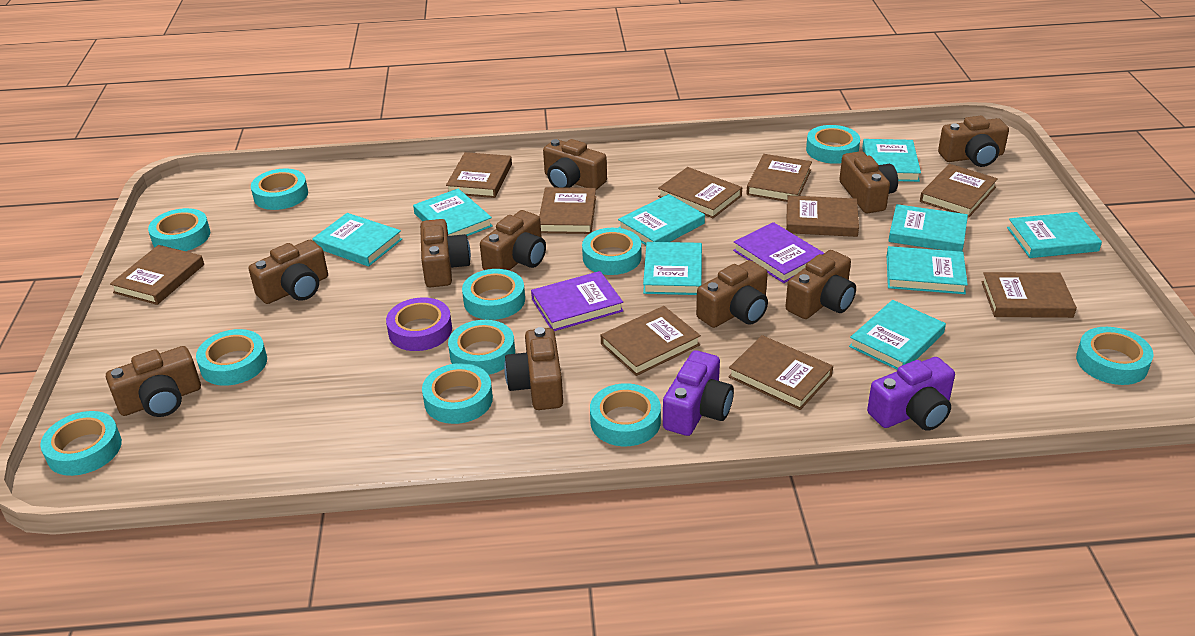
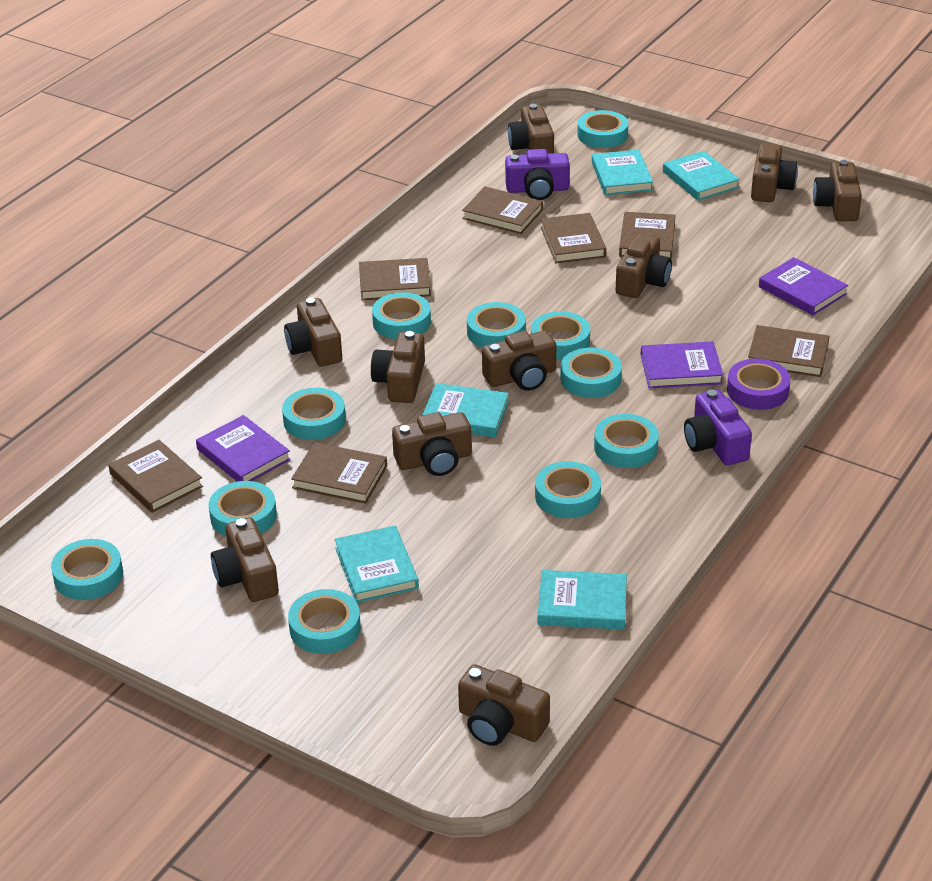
brown book: [110,245,204,305] [446,152,512,198] [539,187,596,234] [601,306,701,376] [658,167,742,218] [728,335,833,410] [746,154,812,202] [786,195,859,237] [920,164,998,218] [982,272,1077,318] = 10 -> [108,440,203,513] [291,442,387,504] [359,258,431,300] [462,186,543,234] [541,213,606,263] [619,212,676,259] [748,325,829,377] = 7
purple book: [531,271,623,331] [733,222,824,283] = 2 -> [196,415,291,481] [641,341,723,389] [759,257,848,315] = 3
turquoise book: [312,213,402,267] [413,189,493,236] [618,194,705,245] [643,242,702,295] [849,300,946,370] [862,139,921,182] [887,246,968,294] [888,204,968,252] [1007,212,1102,258] = 9 -> [335,526,419,603] [423,383,509,437] [538,570,627,630] [592,150,653,195] [663,151,740,201] = 5

